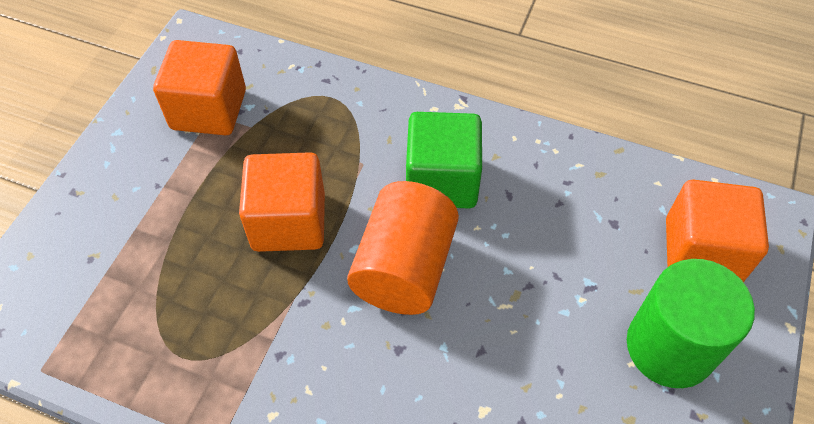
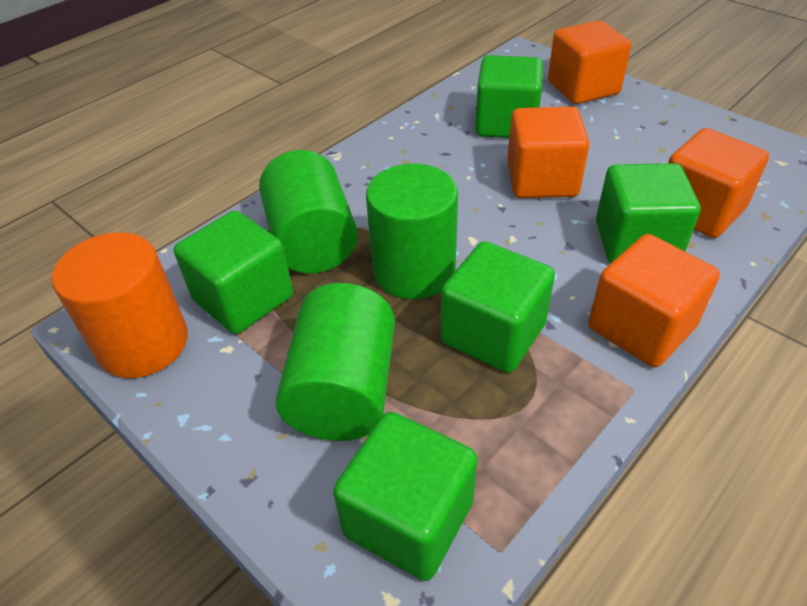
green cube: [406,112,482,208] = 1 -> [174,211,293,334] [333,412,477,581] [441,241,555,373] [475,55,543,138] [596,163,701,263] = 5
green cylinder: [627,259,755,388] = 1 -> [259,150,358,274] [276,283,395,441] [366,164,458,299] = 3
orange cube: [153,40,246,135] [239,152,325,252] [666,180,769,282] = 3 -> [507,107,589,198] [548,20,631,104] [588,234,720,367] [668,128,769,238] = 4

